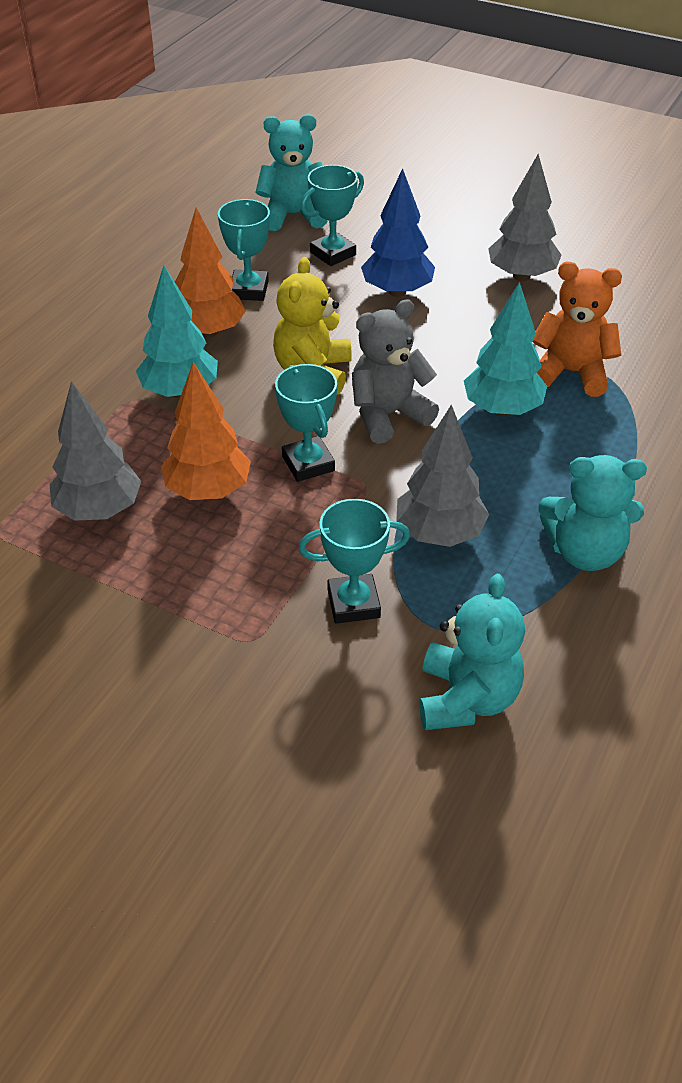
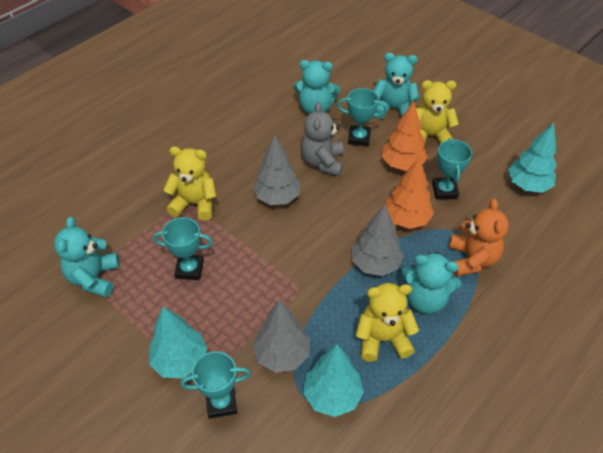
blue tree: [361,168,435,297] = 1 -> none = 0
turquoise teddy bear: [256,114,328,231] [419,574,525,730] [538,455,647,571] = 3 -> [54,216,119,297] [294,60,340,114] [374,53,419,119] [401,252,461,314] = 4
turquoise tree: [136,265,218,398] [464,282,547,416] = 2 -> [149,306,207,378] [303,344,364,417] [508,122,557,193] = 3
yellow teddy bear: [273,257,352,395] = 1 -> [163,146,217,221] [355,283,419,362] [416,80,459,146] = 3

